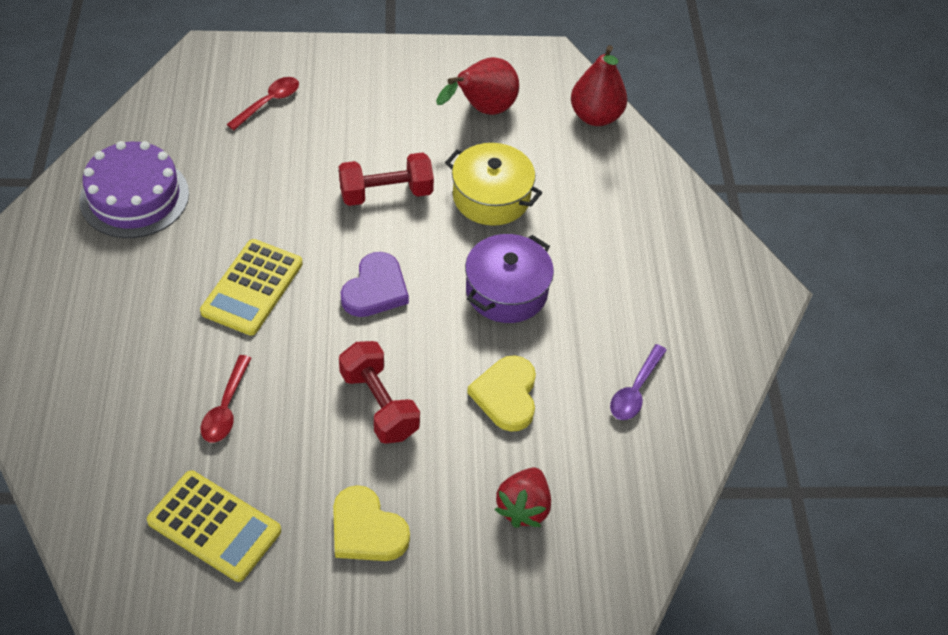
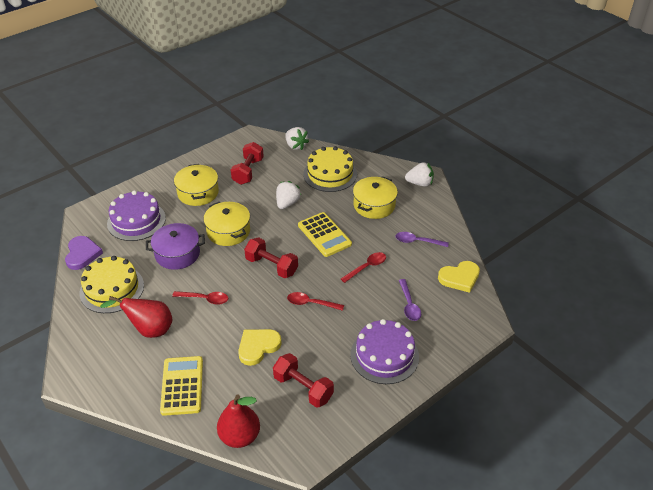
purple cake: [80,141,189,238] = 1 -> [107,190,166,241] [350,319,419,384] = 2
purple spoon: [610,344,667,420] = 1 -> [396,232,449,247] [399,279,421,321] = 2
red dumbbell: [339,152,434,206] [339,341,420,444] = 2 -> [231,142,264,185] [244,237,298,278] [273,353,334,408] = 3
red spoon: [201,355,252,443] [226,77,299,130] = 2 -> [172,291,228,305] [287,292,344,311] [341,252,386,283] = 3
red strawberry: [494,468,551,528] = 1 -> none = 0
white strawberry: none = 0 -> [276,181,301,209] [285,127,309,150] [405,162,434,187] = 3
yellow cake: none = 0 -> [80,256,144,313] [303,146,357,192] = 2
yellow pot: [445,143,542,226] = 1 -> [174,164,219,206] [203,202,250,246] [353,176,398,219] = 3

